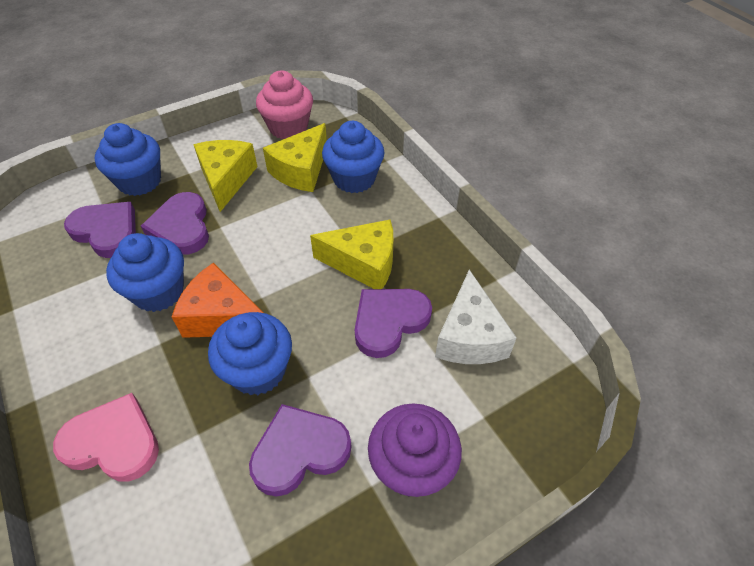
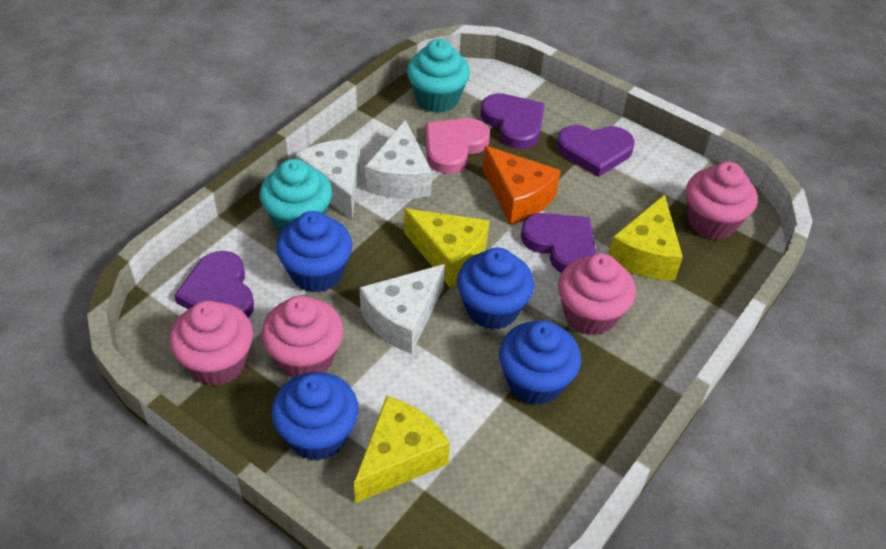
pink cupcake: [256,70,313,139] = 1 -> [170,300,253,386] [261,296,343,378] [558,253,636,335] [686,162,757,240] = 4
purple cupcake: [368,403,462,497] = 1 -> none = 0
turquoise cupcake: none = 0 -> [259,159,332,233] [407,39,470,113] = 2
white cheese: [435,270,517,364] = 1 -> [295,139,360,220] [359,264,445,354] [365,120,432,199] = 3

